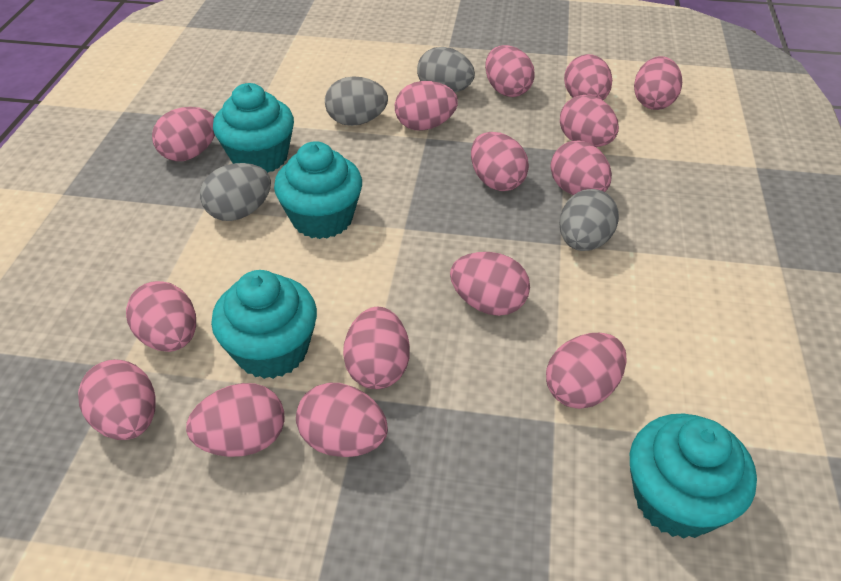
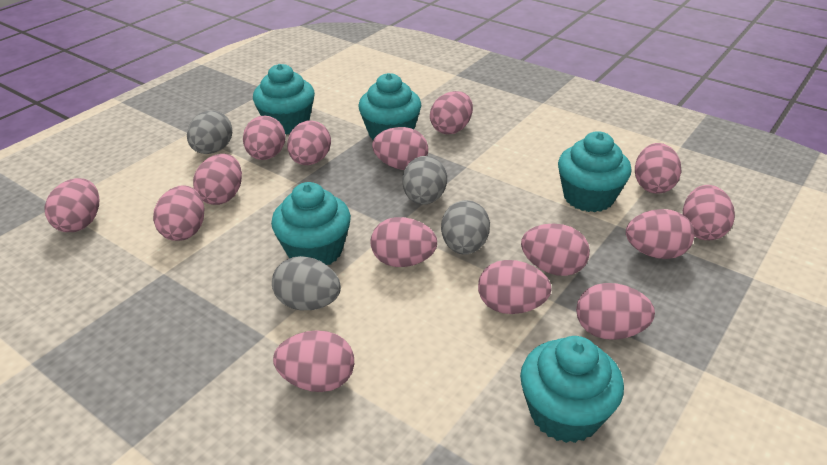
turquoise cupcake: [211,270,317,379] [213,83,294,173] [274,141,362,239] [630,414,757,539] = 4 -> [253,64,315,135] [271,182,351,265] [358,73,421,140] [520,336,624,443] [558,131,632,212] = 5

